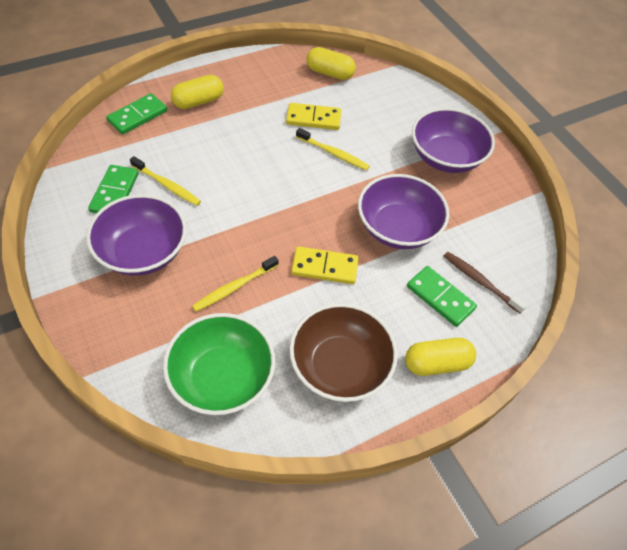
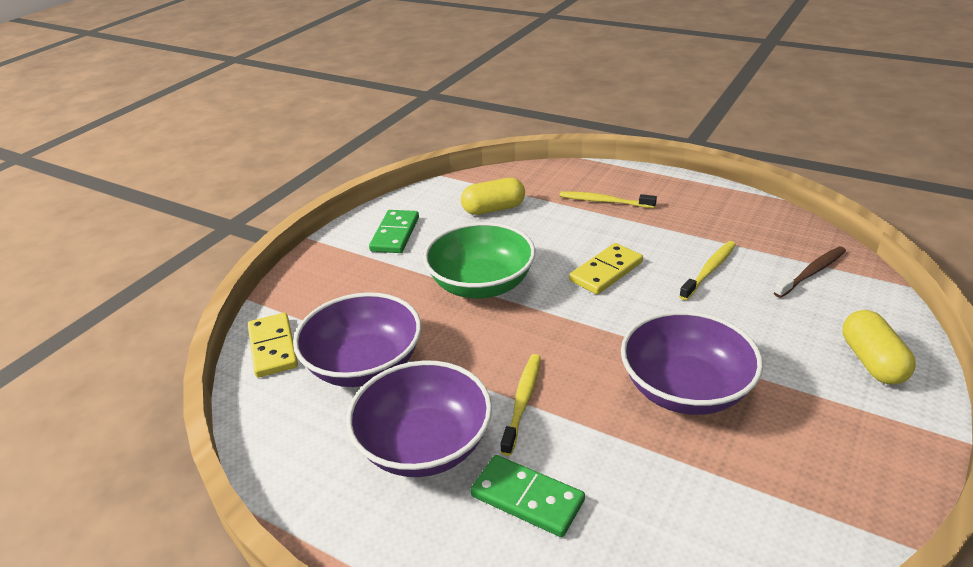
brown bowl: [289,303,398,402] = 1 -> none = 0
green domino: [88,165,138,213] [106,93,167,134] [407,266,477,327] = 3 -> [369,210,419,253] [470,455,585,537] = 2
yellow capsule: [171,75,224,109] [306,47,356,80] [405,338,476,376] = 3 -> [461,178,525,215] [842,310,916,384] = 2

